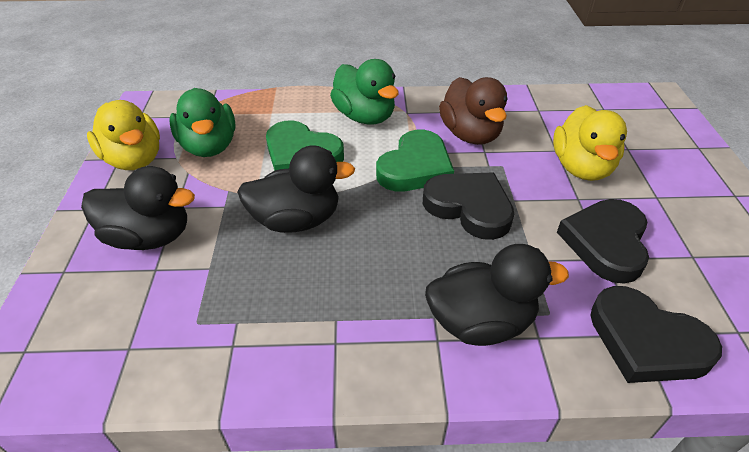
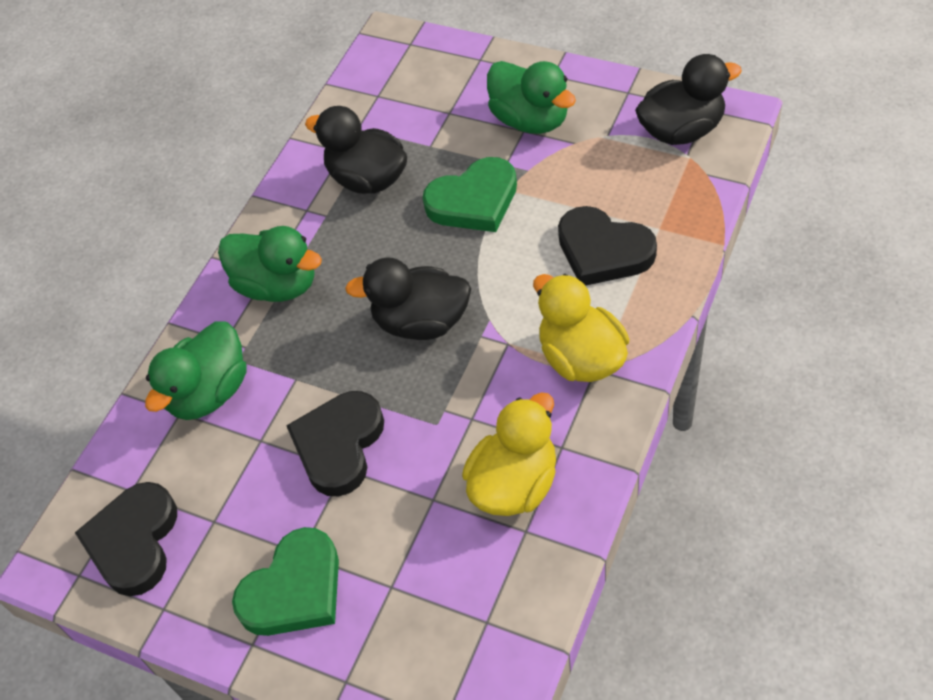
brown duck: [439,77,508,145] = 1 -> none = 0
green duck: [170,88,236,157] [330,59,399,124] = 2 -> [145,321,247,420] [218,226,322,302] [487,61,576,134] = 3

